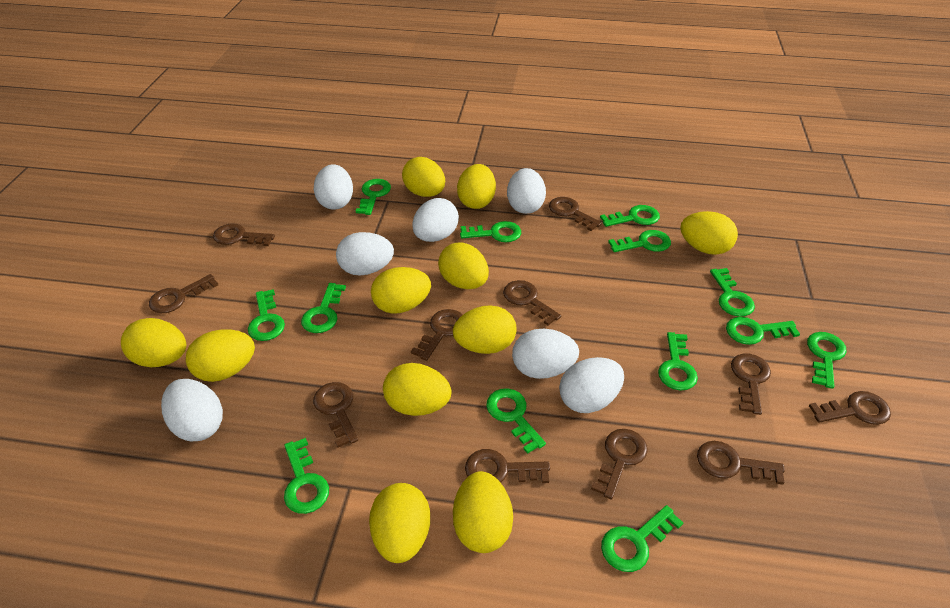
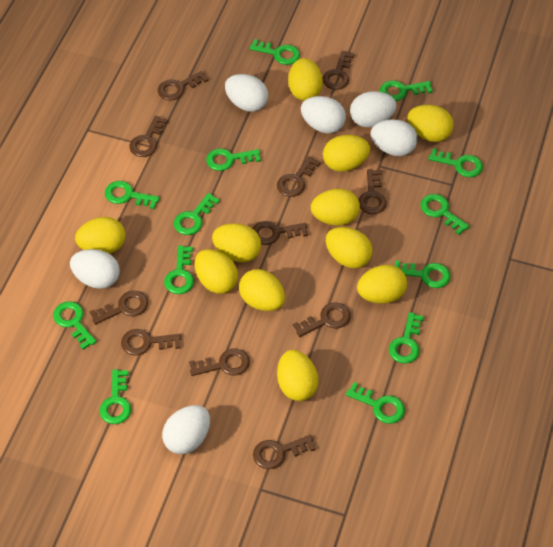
white egg: [161,379,223,441] [314,164,353,210] [336,232,394,276] [412,198,459,242] [507,168,546,214] [512,329,579,379] [559,357,624,413] = 7 -> [70,249,120,289] [162,405,210,454] [225,74,268,112] [301,96,346,134] [350,91,396,127] [371,119,418,156] = 6

